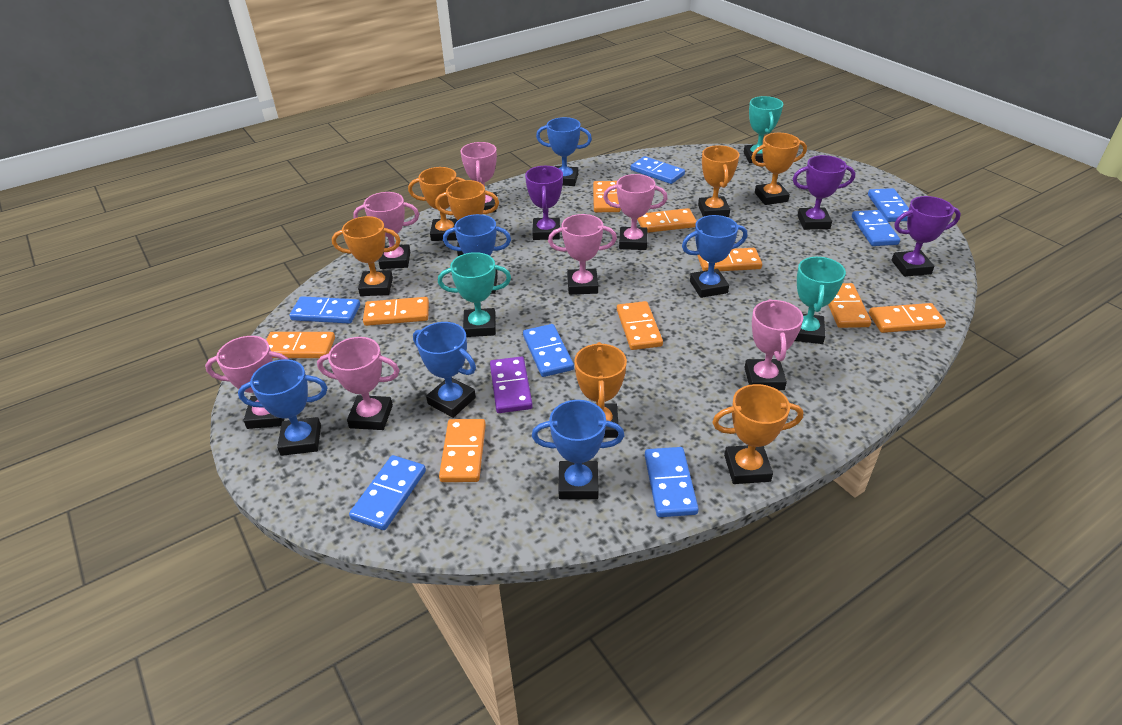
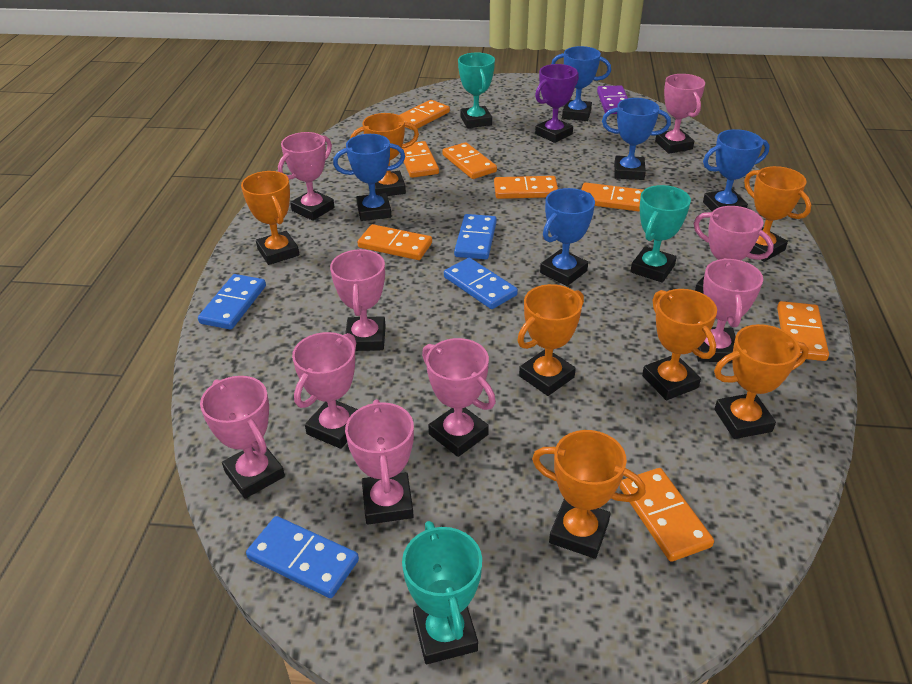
blue domino: [290,296,360,324] [349,455,426,530] [523,324,574,377] [631,156,685,184] [645,447,699,517] [852,210,900,246] [868,188,909,222] = 7 -> [198,274,266,330] [246,516,359,598] [444,258,518,309] [454,214,497,259] = 4
blue trophy: [238,359,328,456] [413,322,476,418] [443,214,511,294] [532,400,624,499] [536,117,592,186] [682,215,747,298] = 6 -> [333,134,405,221] [540,188,595,286] [552,46,611,121] [602,98,671,180] [703,129,770,212] = 5
orange domino: [266,332,335,358] [363,297,429,326] [439,419,486,482] [593,181,621,212] [617,301,663,350] [637,208,697,233] [698,248,762,271] [828,283,871,328] [869,303,946,333] = 9 -> [358,224,432,260] [399,100,450,130] [402,141,439,178] [442,142,497,179] [494,176,558,199] [581,182,643,212] [620,468,714,562] [777,301,829,361] = 8
pink trophy: [205,336,288,429] [317,337,400,430] [353,192,419,269] [461,142,497,213] [548,214,617,295] [603,174,667,250] [744,299,803,390] = 7 -> [200,376,285,499] [278,132,335,221] [292,332,358,449] [330,249,386,351] [345,399,414,524] [422,338,496,457] [655,74,705,154] [694,206,774,294] [697,258,763,363] = 9
purple trophy: [525,166,563,240] [793,155,856,230] [892,196,961,277] = 3 -> [535,64,579,143] = 1

